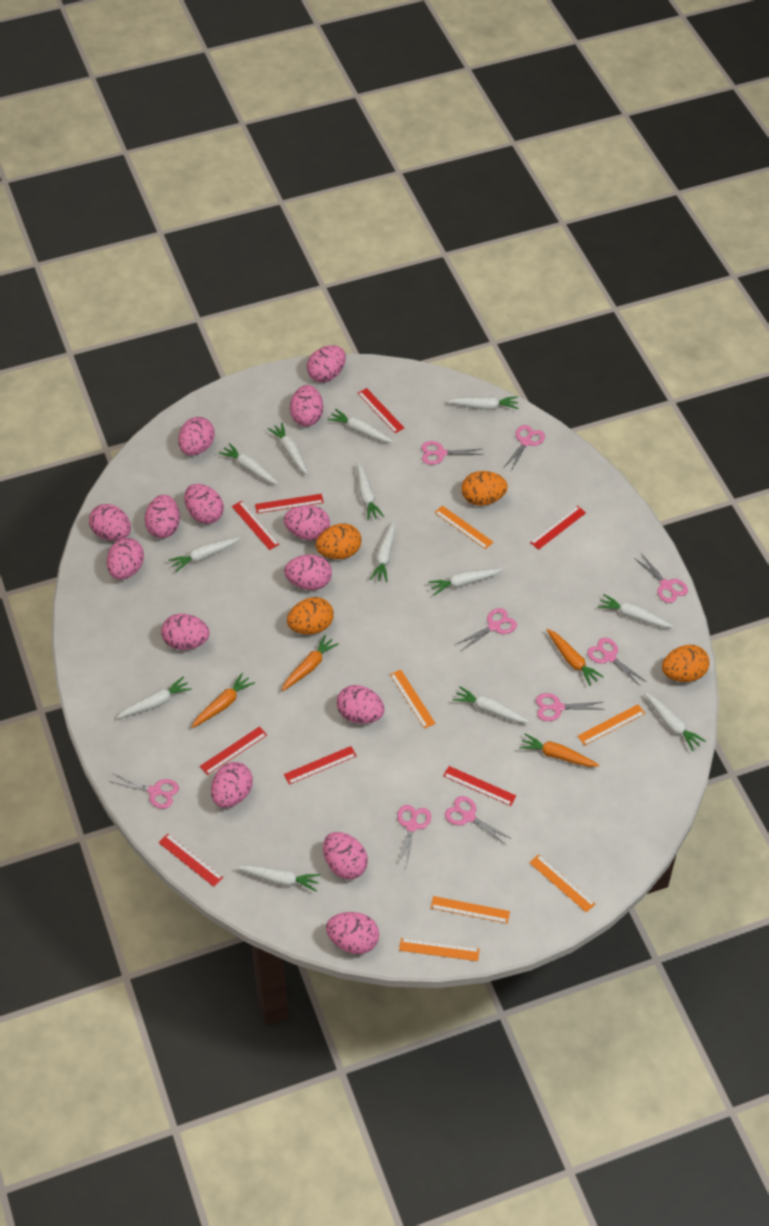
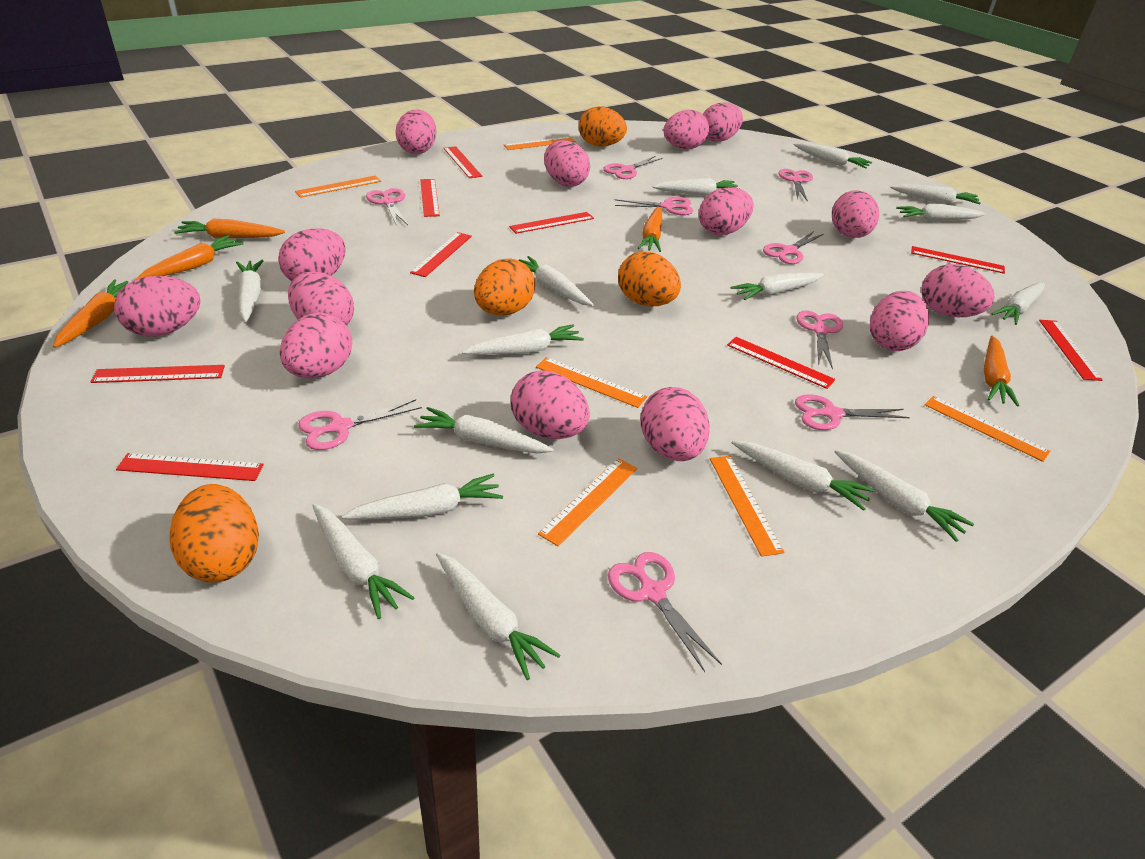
orange carrot: [192,673,255,728] [281,635,339,691] [519,733,599,767] [546,629,604,686] = 4 -> [53,279,128,348] [136,235,244,279] [174,219,285,238] [638,206,662,252] [984,336,1019,407] = 5
red ruler: [158,833,223,887] [200,726,267,775] [232,501,279,550] [255,494,324,513] [284,746,357,785] [358,388,404,433] [443,766,516,806] [530,506,586,550] = 8 -> [91,365,225,383] [116,453,264,481] [410,232,472,277] [420,179,440,217] [443,146,482,178] [509,212,594,234] [727,337,835,389] [911,246,1005,274] [1039,320,1102,381] = 9
white carrot: [117,676,192,719] [169,537,241,572] [219,443,279,484] [236,865,321,892] [267,422,308,475] [327,409,393,443] [357,463,384,520] [370,522,395,582] [428,568,503,595] [447,396,518,410] [453,686,530,723] [598,594,673,628] [644,693,706,751] = 13 -> [236,260,264,322] [312,504,415,619] [342,473,503,520] [414,407,554,454] [436,553,560,680] [462,324,584,355] [519,256,594,306] [653,178,739,195] [731,272,824,300] [732,441,874,511] [794,143,872,169] [834,450,974,542] [890,184,981,204] [896,204,986,221] [991,282,1045,325] = 15

